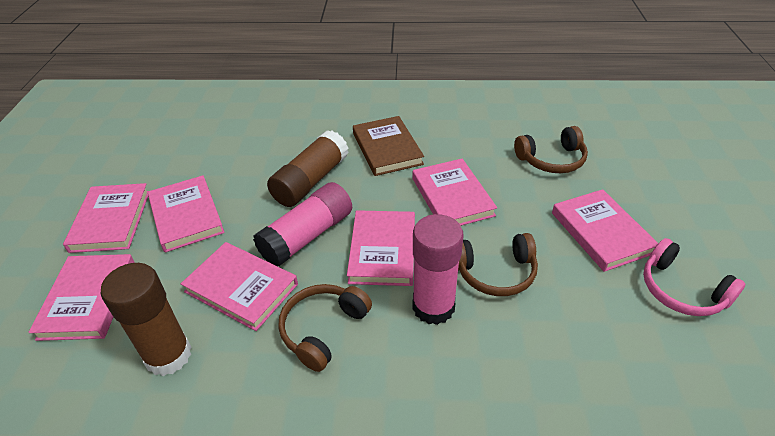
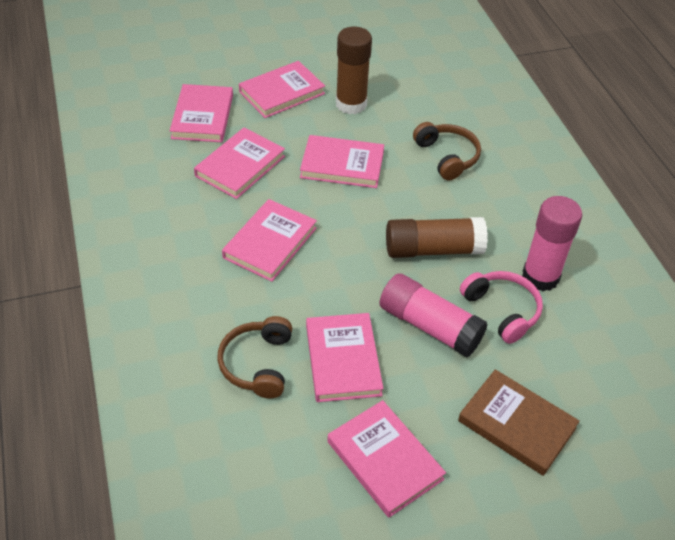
brown headphones: [278,284,372,372] [458,233,538,296] [514,126,588,173] = 3 -> [217,316,292,398] [413,122,481,181] = 2

